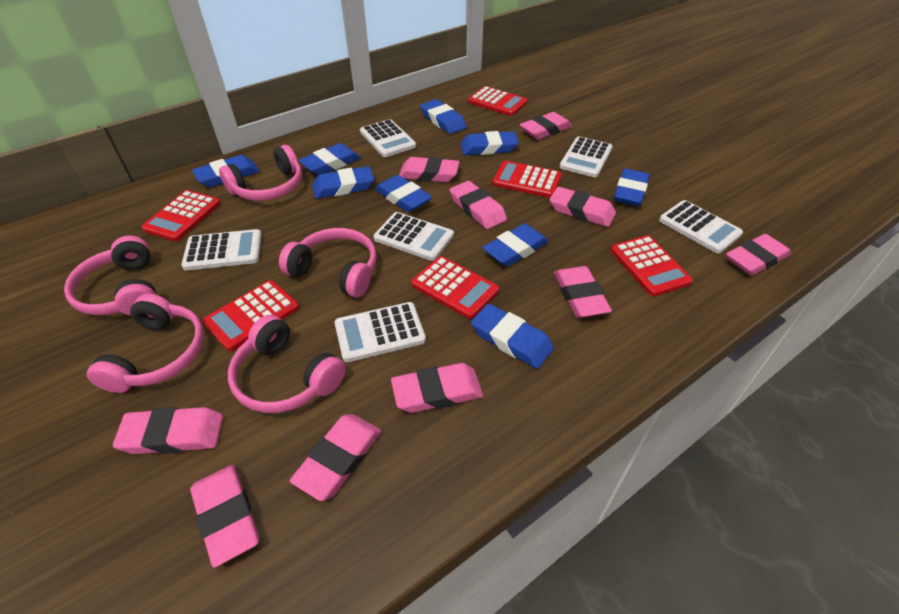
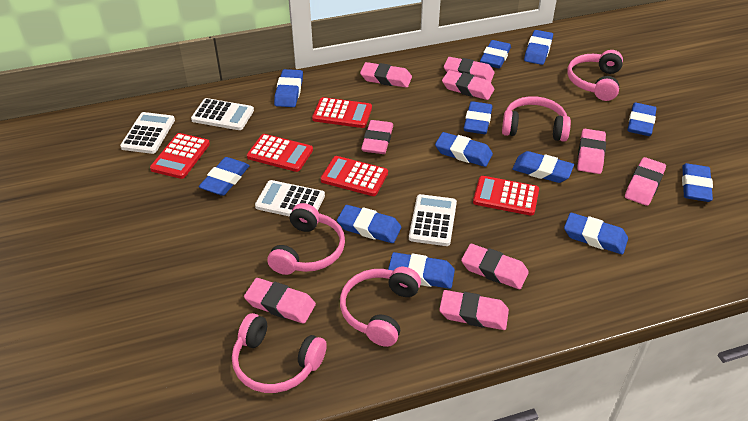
blue eraser: [192,155,260,187] [299,143,361,175] [312,166,374,199] [375,175,432,212] [420,99,466,134] [460,131,519,155] [471,304,554,369] [482,223,549,267] [614,169,650,206] = 9 -> [199,157,250,196] [274,69,303,107] [337,205,401,243] [388,252,455,289] [435,132,493,167] [464,101,492,134] [480,40,511,68] [512,151,574,183] [524,30,553,65] [564,213,628,254] [627,103,657,136] [682,163,713,202] = 12
pink eraser: [113,407,223,454] [190,465,259,568] [290,414,381,501] [391,363,483,413] [399,157,460,182] [450,181,507,229] [520,112,572,140] [549,187,616,227] [554,266,612,318] [726,234,791,276] = 10 -> [244,278,316,324] [360,62,412,88] [361,120,393,154] [439,290,509,330] [442,70,494,100] [444,57,495,82] [461,244,529,289] [577,129,606,174] [625,157,666,206] = 9
red calculator: [142,190,221,241] [202,280,299,351] [411,256,499,319] [468,86,527,116] [492,161,562,198] [611,235,693,296] = 6 -> [150,133,210,179] [247,134,313,172] [312,97,372,128] [321,156,388,196] [473,176,539,216] = 5
white calculator: [181,229,262,271] [334,302,426,362] [360,119,416,157] [374,212,454,261] [560,136,613,177] [659,200,743,253] = 6 -> [120,112,175,154] [191,98,254,130] [255,180,325,217] [409,194,457,246] = 4

